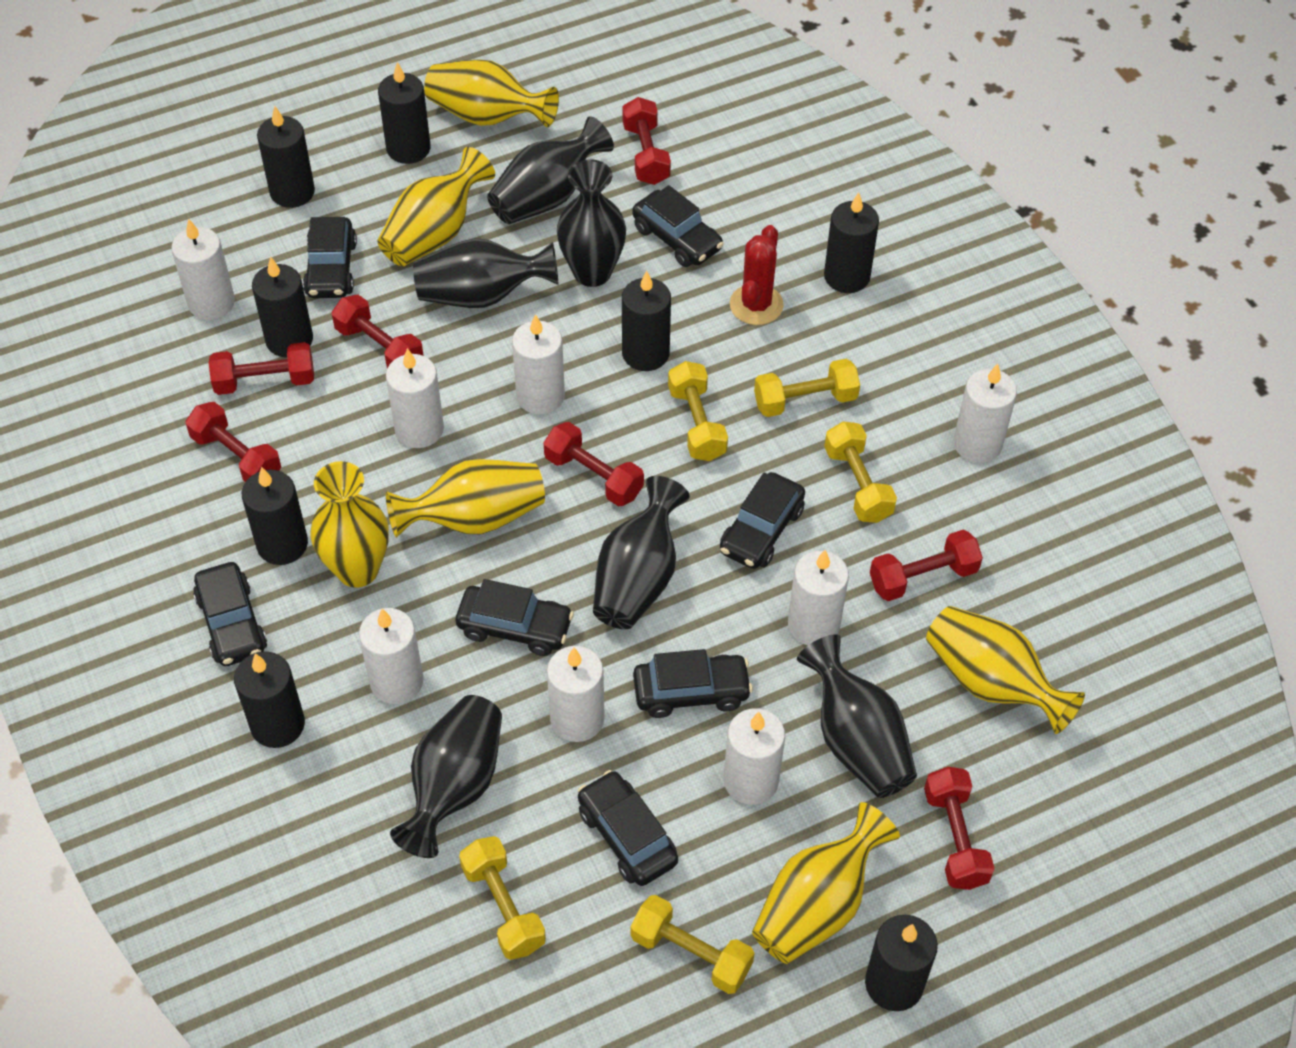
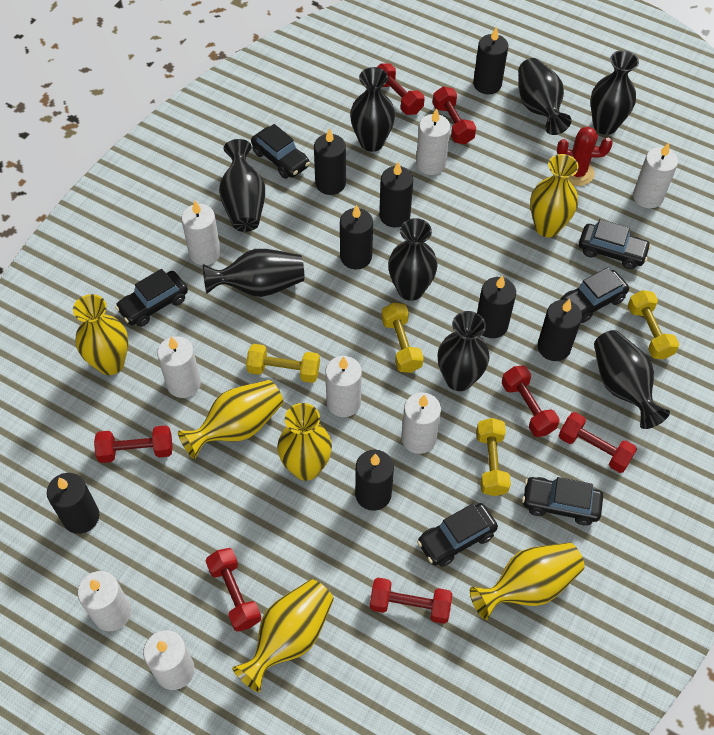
black car: [193,562,267,666] [303,217,357,298] [456,579,574,656] [578,770,678,886] [632,185,724,267] [633,649,753,718] [720,472,805,569] = 7 -> [115,269,188,327] [251,124,310,179] [417,503,498,567] [522,477,603,526] [560,267,629,323] [579,219,651,269] = 6
black vase: [390,695,502,858] [413,238,558,308] [487,116,614,224] [557,159,626,287] [593,476,690,629] [797,634,917,798] = 6 -> [203,249,304,297] [219,139,265,232] [350,67,395,152] [388,218,438,301] [438,311,490,391] [518,58,572,135] [591,50,639,135] [594,330,670,429] = 8
yellow dumbbell: [459,836,546,960] [631,895,755,994] [668,361,728,461] [754,359,860,417] [824,421,897,523] = 5 -> [246,344,320,383] [381,303,424,373] [476,418,511,496] [628,290,679,359] = 4

